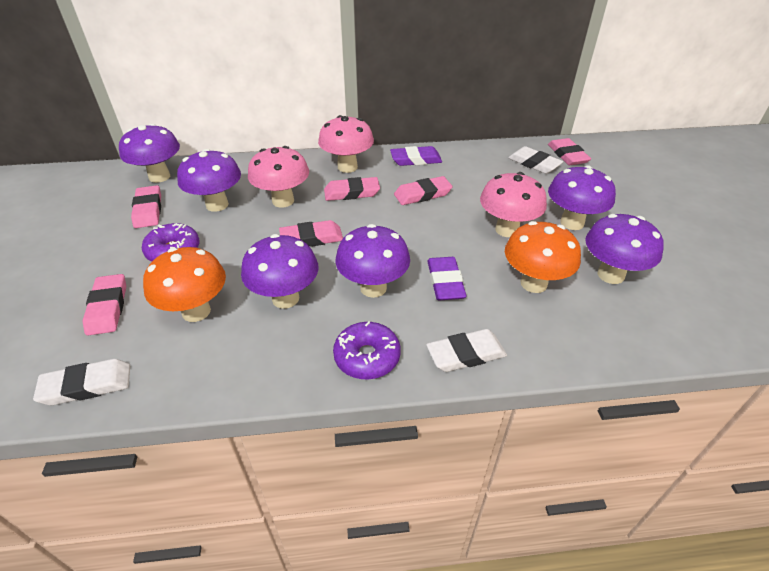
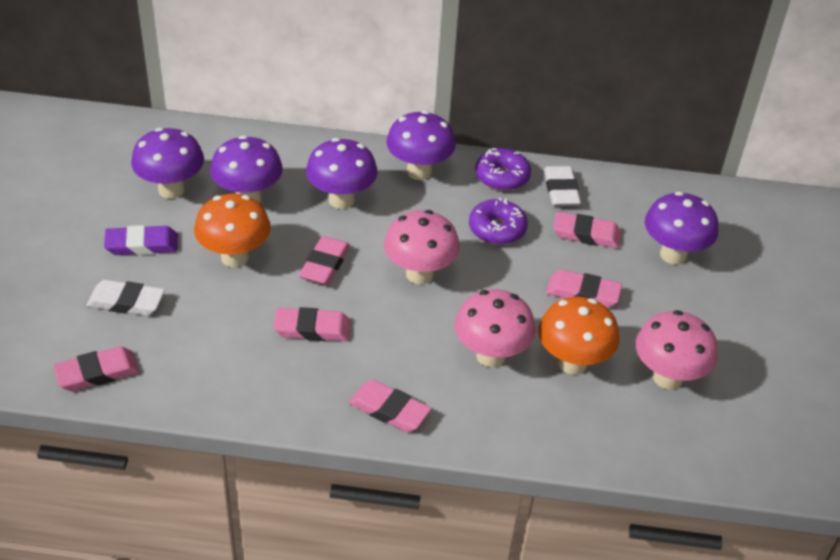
purple eraser: [390,146,442,166] [427,257,467,300] = 2 -> [104,225,178,255] = 1
purple mushroom: [119,124,180,183] [177,149,241,212] [241,234,318,308] [335,224,410,298] [548,166,616,230] [585,214,664,284] = 6 -> [131,128,204,199] [210,135,283,203] [306,138,378,209] [386,111,456,180] [645,192,718,265] = 5
white eraser: [33,359,130,405] [426,329,507,372] [508,146,563,174] = 3 -> [86,280,165,316] [544,166,581,206] = 2

